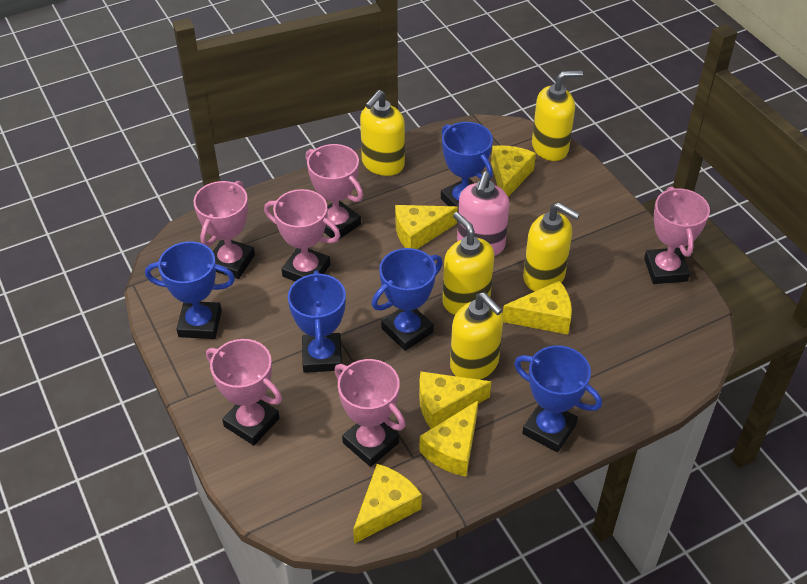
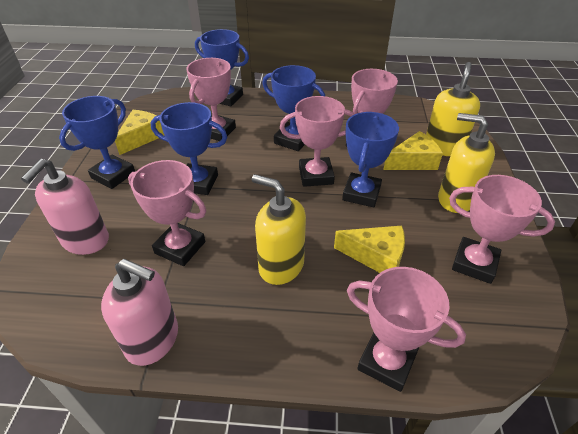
pink soap dispenser: [457,172,510,256] = 1 -> [21,159,109,255] [101,259,178,366] = 2
yellow cheese: [353,464,422,544] [395,205,458,249] [419,371,491,429] [419,401,478,476] [491,145,536,197] [503,281,572,334] = 6 -> [115,110,165,155] [334,226,405,273] [383,131,443,170] = 3
yellow soap dispenser: [360,90,405,176] [442,212,494,315] [450,292,503,380] [523,203,580,291] [532,70,583,161] = 5 -> [252,174,306,285] [426,62,480,156] [438,113,495,213] = 3

